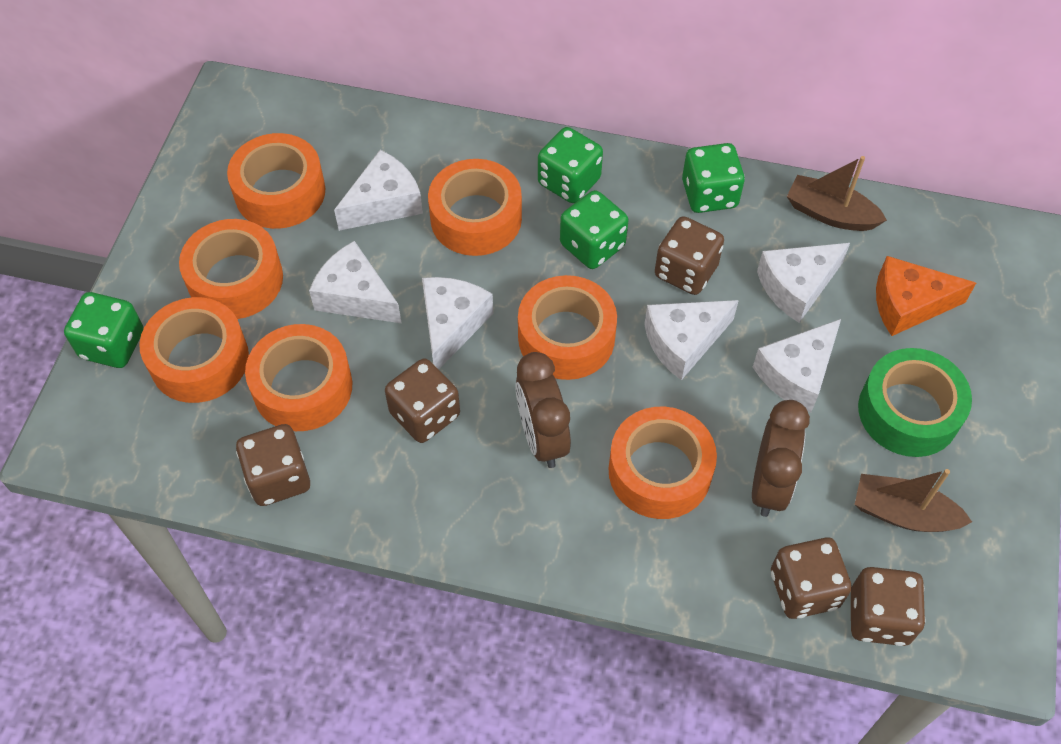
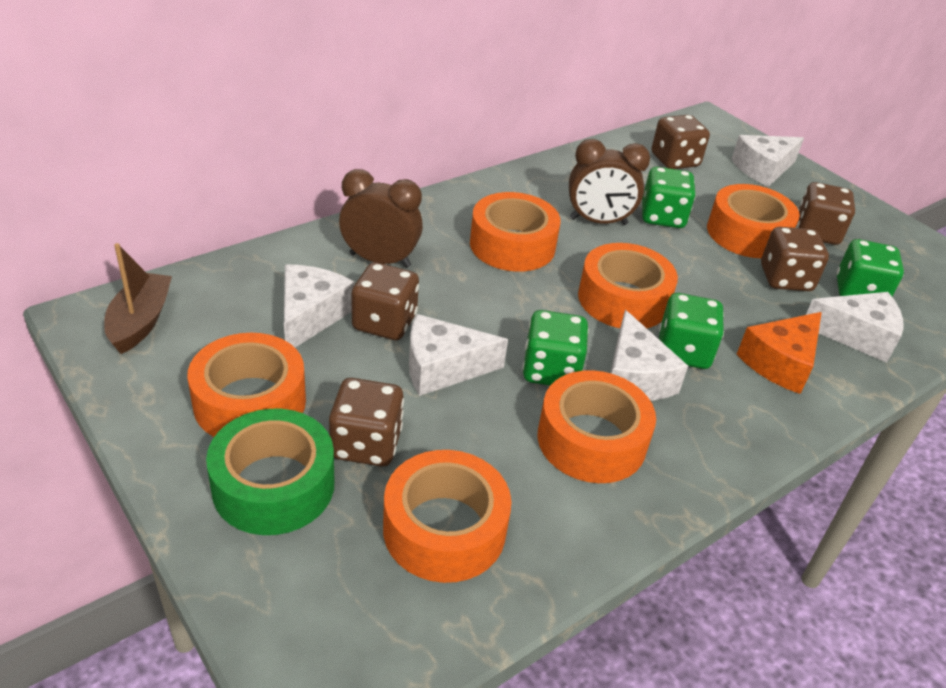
brown boat: [787,156,887,231] [855,469,972,532] = 2 -> [104,243,172,354] = 1
orange tape: [139,297,249,403] [179,219,283,319] [227,133,325,229] [245,324,352,431] [428,159,522,256] [518,275,617,380] [608,407,717,519] = 7 -> [187,333,306,437] [383,450,512,583] [470,192,561,272] [538,370,656,483] [578,243,678,328] [707,184,800,258] = 6
white cheese: [309,241,401,323] [334,150,423,231] [422,277,493,369] [644,300,739,380] [753,319,841,412] [757,243,850,323] = 6 -> [284,264,354,347] [409,314,508,396] [610,310,688,401] [731,135,804,187] [806,292,904,363] = 5

